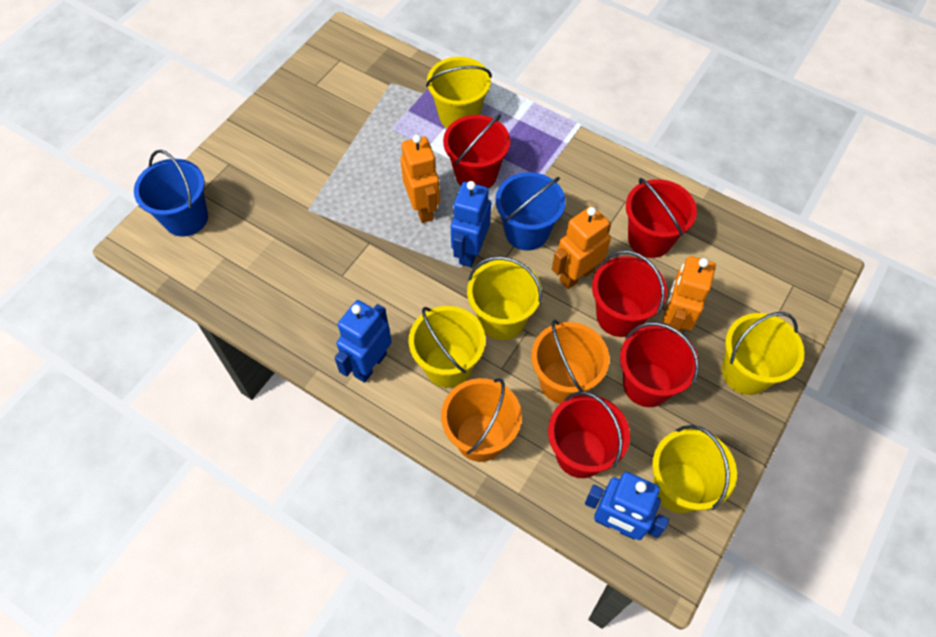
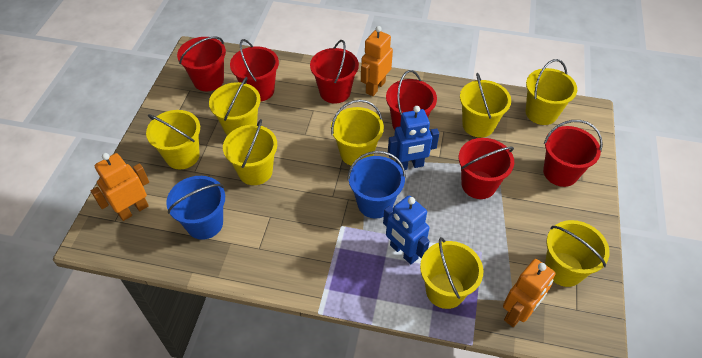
blue robot: [335,300,392,383] [451,181,491,267] [585,472,669,540] = 3 -> [383,196,430,264] [388,106,439,170] = 2
orange bucket: [441,378,522,462] [531,320,609,404] = 2 -> none = 0
red bucket: [443,114,510,188] [548,391,630,478] [592,251,667,337] [620,322,699,407] [626,178,697,258] = 5 -> [177,37,226,91] [230,39,279,102] [310,40,359,104] [386,70,437,130] [459,138,514,199] [543,120,603,187] = 6
yellow bucket: [408,306,485,388] [426,57,492,128] [467,256,542,340] [652,425,737,513] [722,312,804,395] = 5 -> [146,110,200,169] [209,77,261,136] [223,119,277,185] [331,100,384,166] [420,237,483,309] [460,73,511,138] [526,59,577,125] [545,220,610,287] = 8

